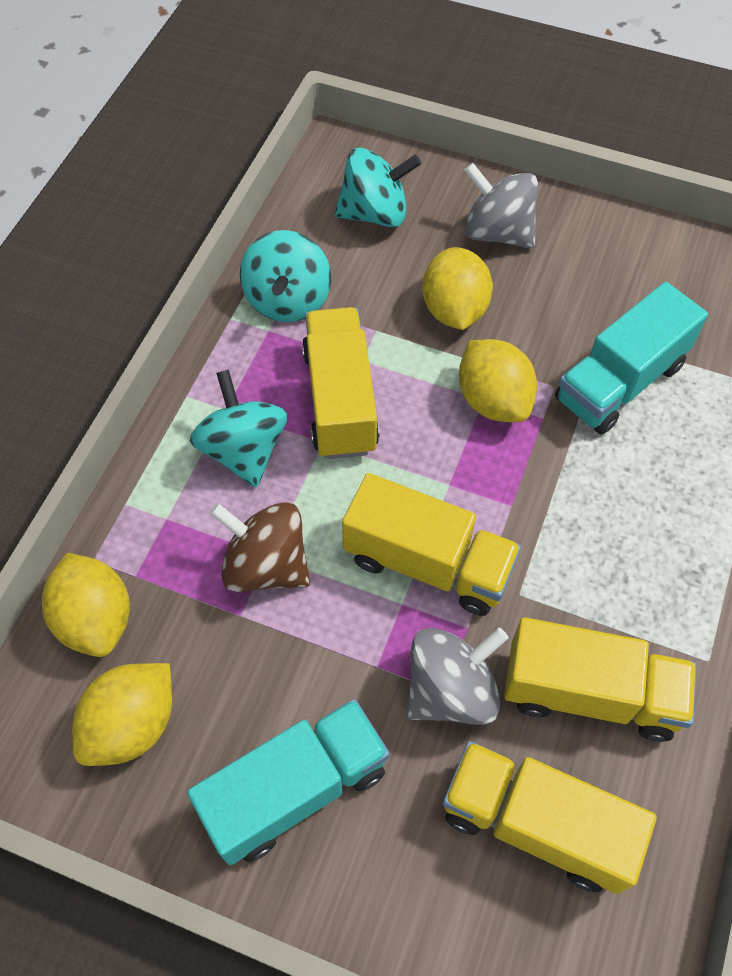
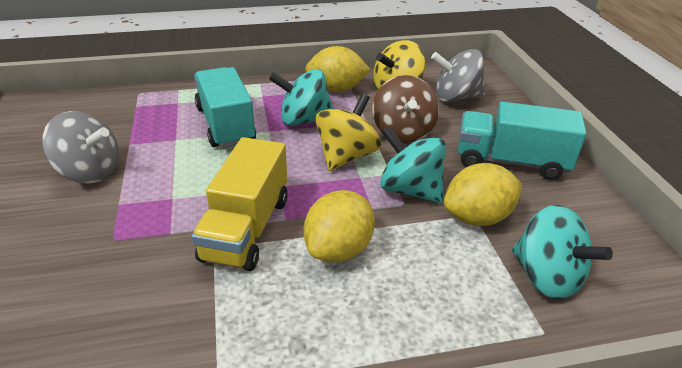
yellow lemon: [42,553,130,657] [72,663,172,766] [422,247,493,330] [459,339,537,422] = 4 -> [304,190,375,262] [305,46,371,92] [444,163,522,226] = 3
yellow spinning top: none = 0 -> [316,94,381,171] [373,40,425,90] = 2
yellow truck: [302,307,380,459] [342,473,521,616] [443,741,657,894] [504,617,696,742] = 4 -> [191,137,288,271] = 1

